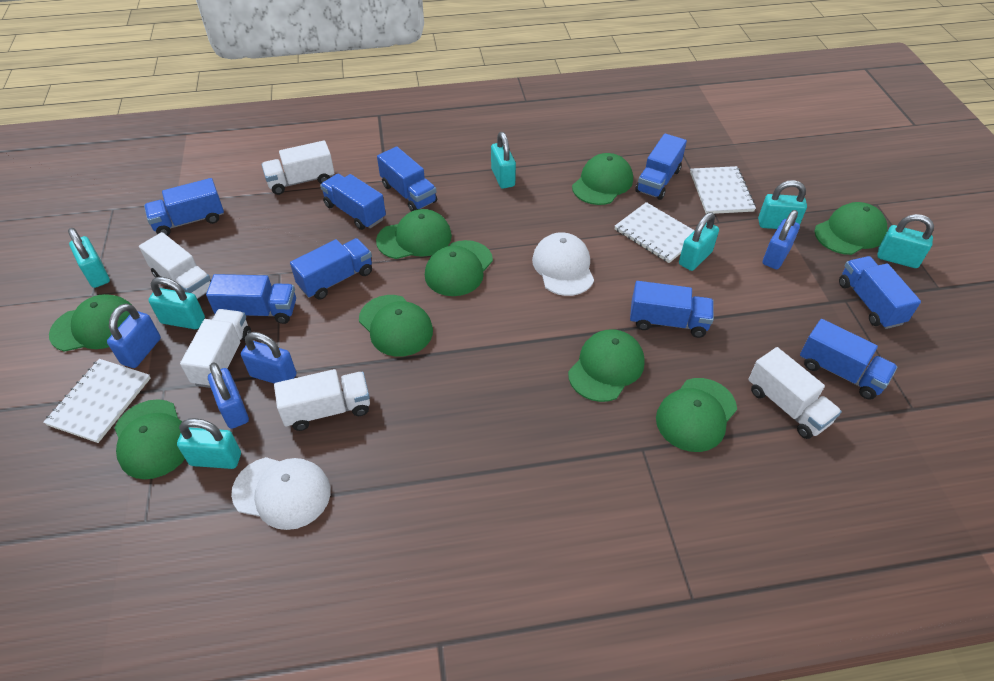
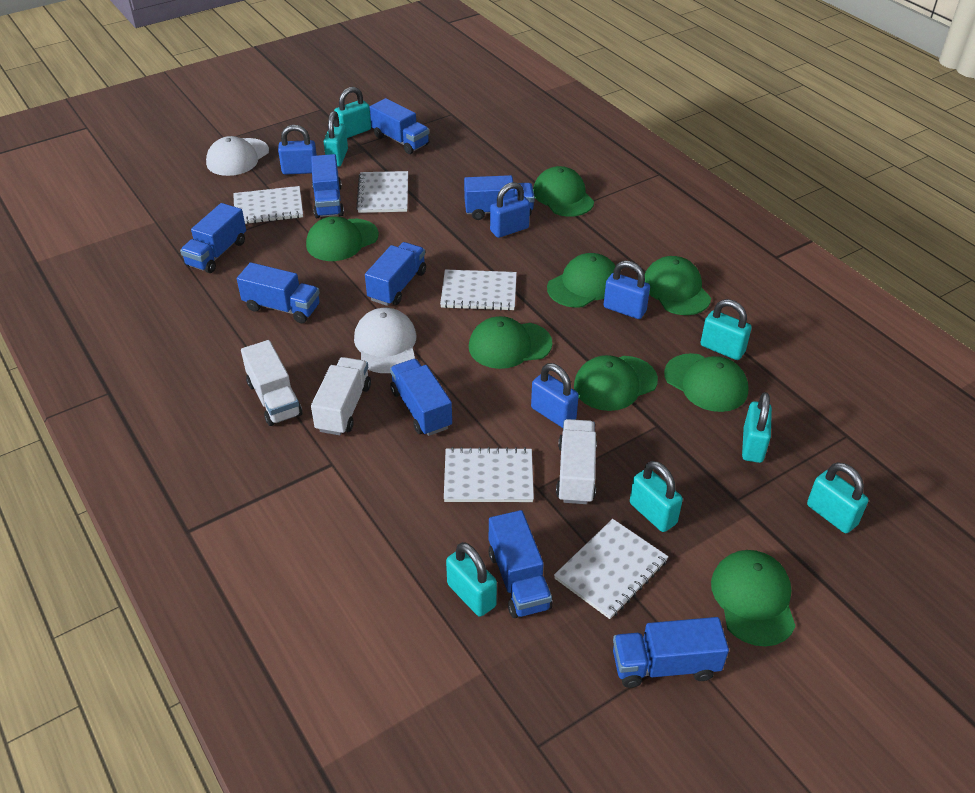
green cap: [49,294,132,352] [114,399,185,479] [359,295,433,357] [376,209,452,259] [425,240,493,296] [568,329,645,402] [572,153,633,205] [656,378,737,452] [815,202,888,255] = 9 -> [306,216,379,261] [469,316,552,369] [533,166,594,217] [547,253,615,308] [574,355,658,411] [645,256,711,315] [664,353,749,412] [711,550,795,646] = 8
white notebook: [43,359,151,443] [615,202,695,263] [690,166,756,214] = 3 -> [233,186,303,224] [356,171,408,213] [440,269,517,311] [444,447,534,502] [554,519,668,619] = 5
white truck: [139,232,211,299] [180,309,251,388] [261,140,334,195] [274,369,370,431] [748,347,842,439] = 5 -> [241,340,302,426] [311,357,371,435] [556,419,597,504] = 3

